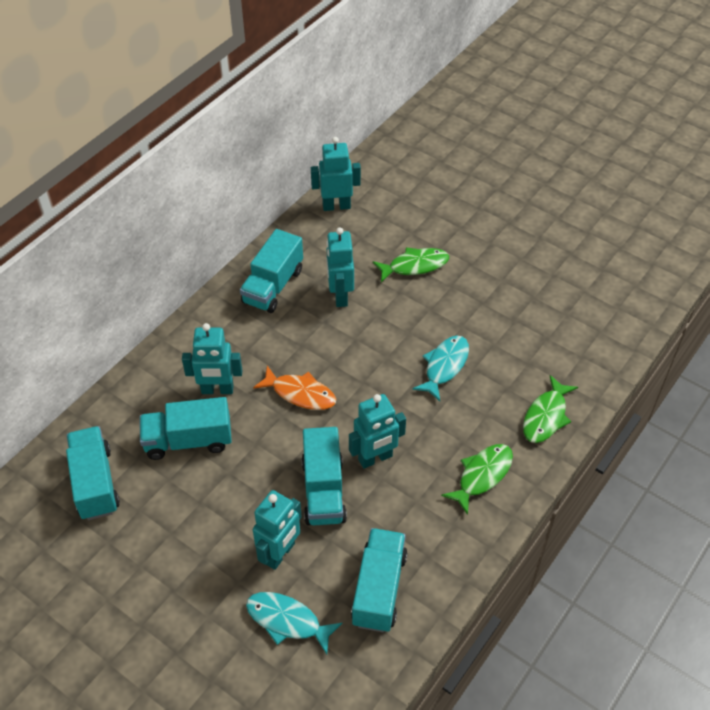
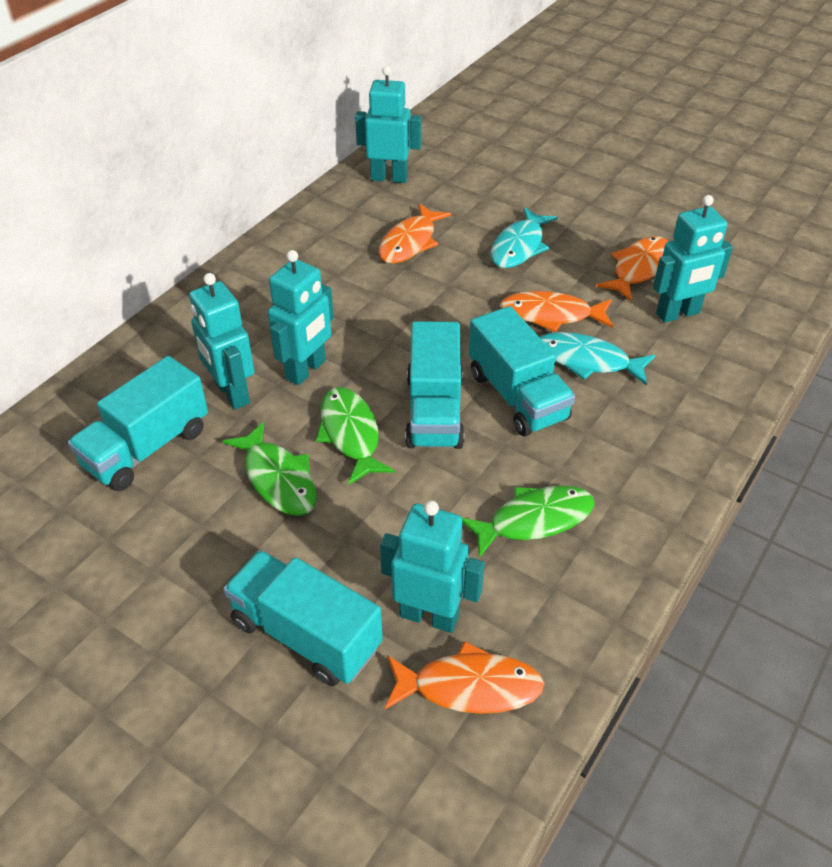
orange fish: [253,366,336,410] = 1 -> [379,203,451,264] [385,641,544,714] [500,291,613,332] [596,236,668,302] = 4
turquoise truck: [66,426,120,520] [140,397,232,460] [240,229,303,313] [301,427,347,525] [351,528,408,632] = 5 -> [68,356,208,491] [223,550,383,686] [405,321,465,449] [469,306,575,436] = 4

